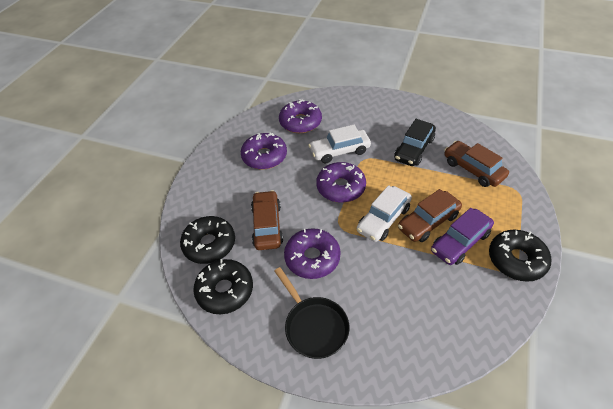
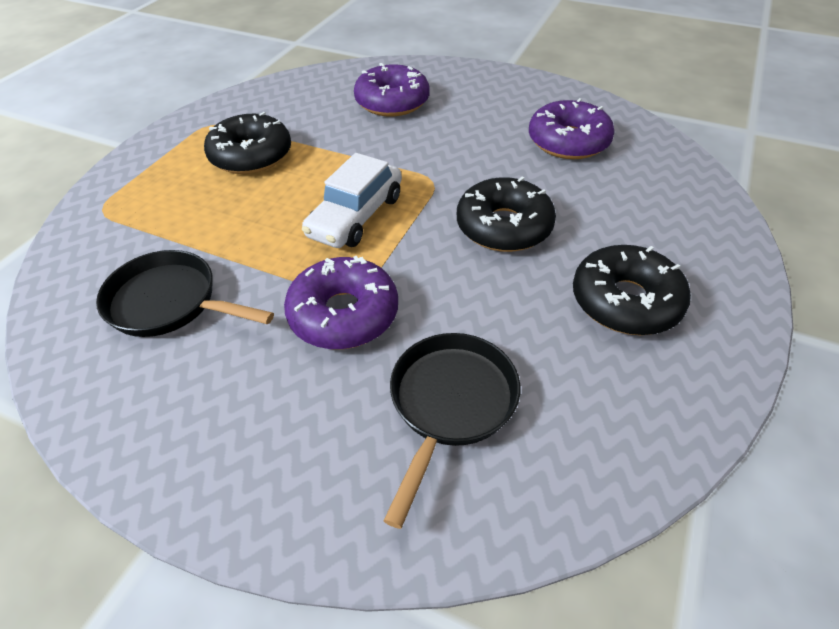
black car: [394,119,436,166] = 1 -> none = 0
black pan: [274,267,350,359] = 1 -> [96,250,274,337] [383,333,520,529] = 2
brown car: [251,190,283,250] [398,189,462,242] [444,141,509,187] = 3 -> none = 0
purple car: [431,208,494,265] = 1 -> none = 0
purple donut: [241,133,287,169] [279,99,322,133] [284,228,341,279] [316,162,366,203] = 4 -> [284,256,398,349] [354,63,430,116] [529,98,615,159] = 3
white car: [309,125,371,164] [357,185,412,242] = 2 -> [302,153,402,248] = 1

